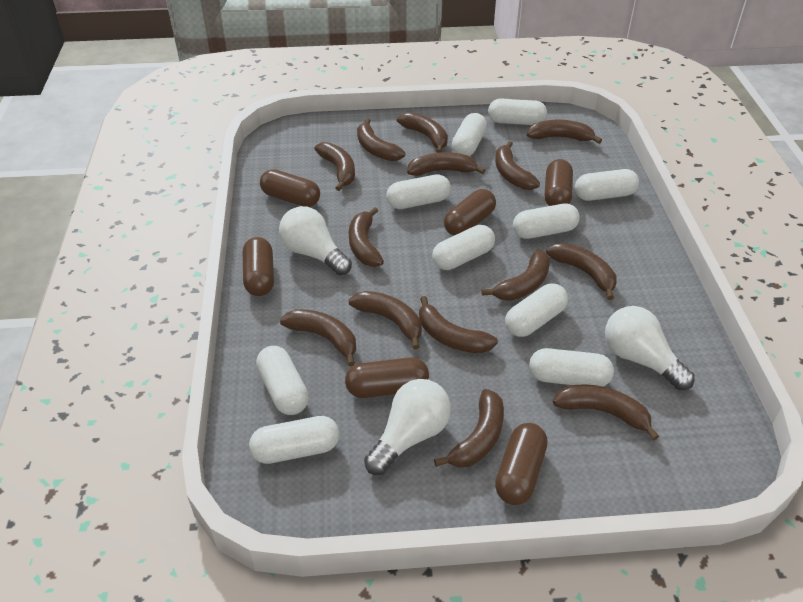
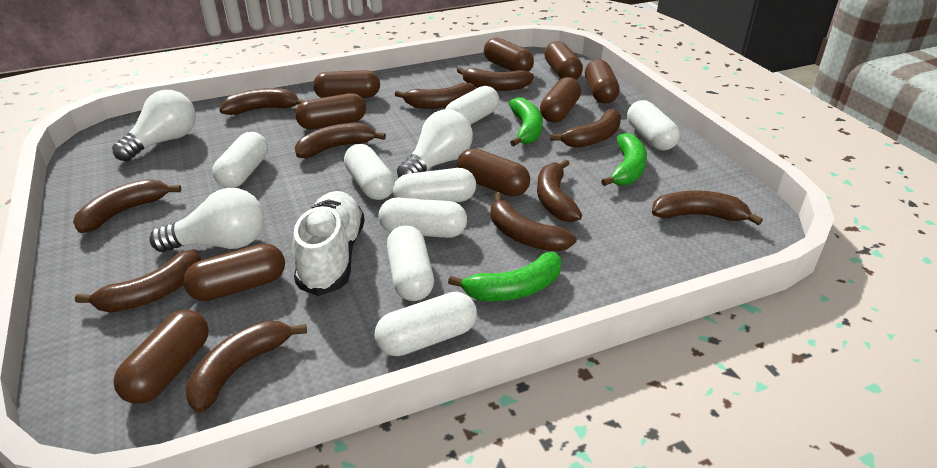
brown banana: [280,309,356,366] [314,142,355,191] [349,207,384,267] [349,291,422,350] [357,118,405,161] [397,112,448,153] [407,152,485,176] [419,296,498,353] [434,389,504,468] [481,249,550,301] [495,141,540,190] [527,120,602,144] [546,243,617,300] [553,384,659,441] = 14 -> [73,179,181,233] [75,249,201,313] [186,321,307,413] [220,88,304,115] [295,123,386,158] [394,83,476,109] [457,67,534,91] [490,193,577,252] [537,159,582,222] [550,109,621,148] [652,190,763,225] = 11
brown capsule: [243,237,274,296] [260,169,320,207] [345,357,429,398] [444,189,496,236] [495,423,547,505] [545,159,573,206] = 6 -> [114,310,209,404] [183,244,285,301] [295,93,366,129] [313,70,380,98] [457,148,530,197] [484,38,534,72] [540,77,581,123] [544,41,583,80] [585,59,620,104] = 9
green banana: none = 0 -> [448,252,562,301] [509,97,543,146] [601,133,647,186] = 3
white capsule: [249,416,339,464] [256,346,309,415] [386,174,451,209] [432,225,495,270] [452,113,487,156] [488,98,547,125] [505,283,568,337] [513,203,580,239] [529,348,614,387] [575,169,639,201] = 10 -> [212,132,268,188] [344,144,395,200] [375,292,477,356] [379,198,467,238] [387,225,434,301] [393,168,476,203] [445,86,499,125] [627,100,680,150] = 8
white shoe: none = 0 -> [292,191,365,296] = 1

